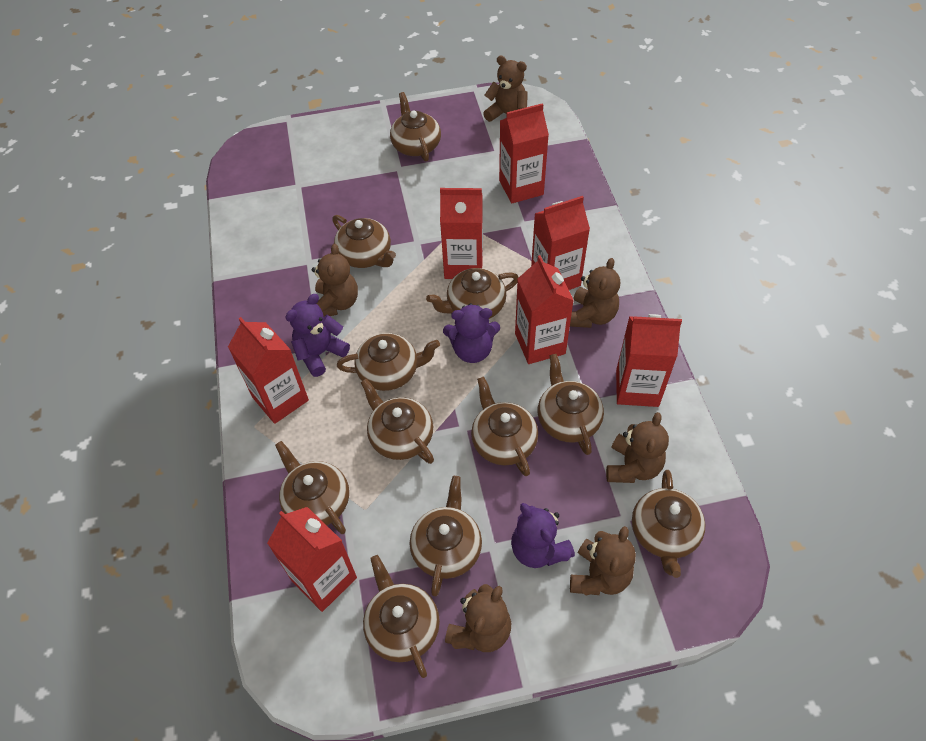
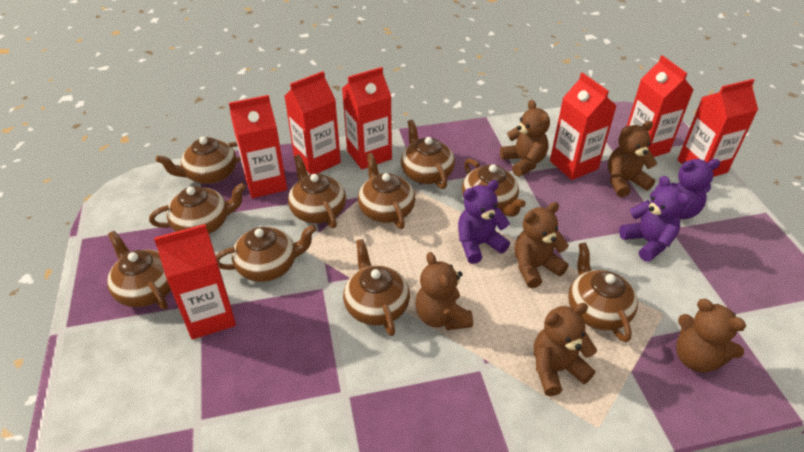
brown teapot: [275,441,349,534] [332,215,396,268] [337,333,440,391] [361,379,434,464] [363,555,440,678] [390,92,441,161] [410,476,482,596] [426,268,519,319] [471,377,538,476] [538,354,604,455] [632,470,705,578] = 11 -> [107,231,171,309] [149,183,246,234] [156,137,241,184] [216,224,317,282] [288,155,346,228] [343,239,410,336] [358,153,415,229] [401,120,455,189] [462,159,526,217] [568,242,638,342] = 10

